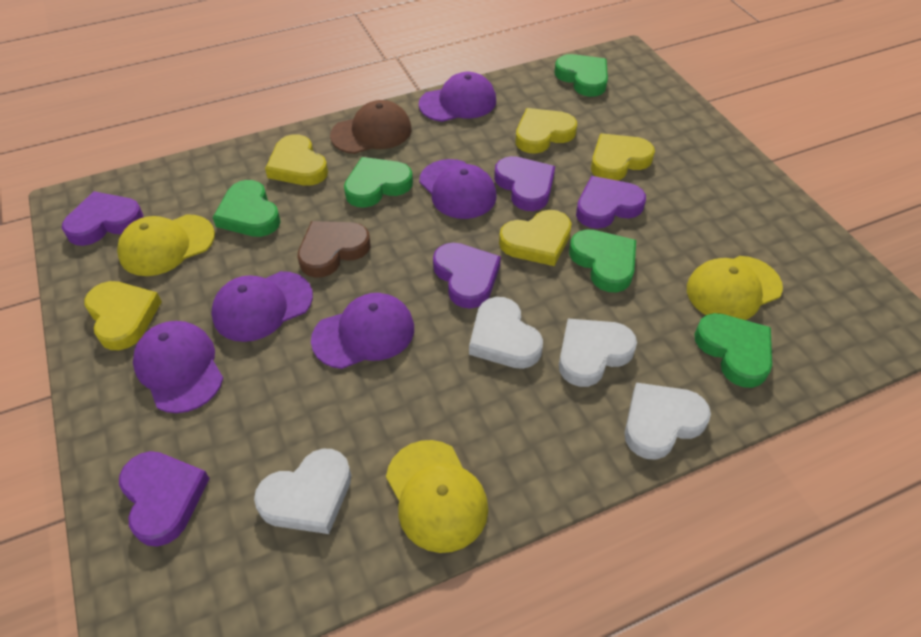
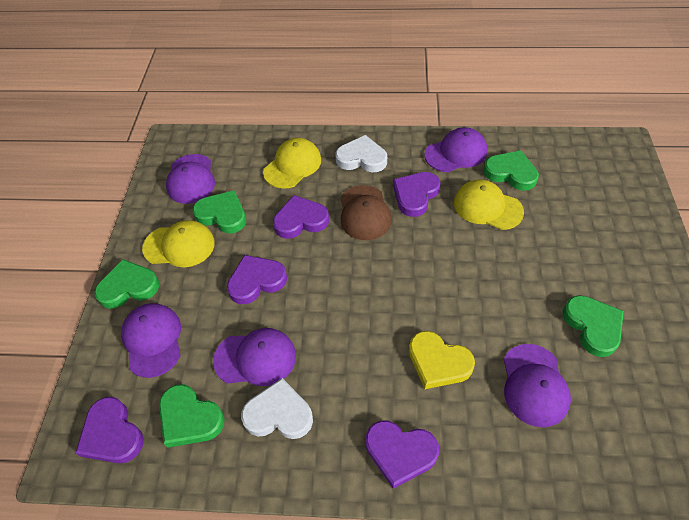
brown heart: [297,221,370,278] = 1 -> none = 0
white heart: [254,449,351,534] [469,297,543,369] [559,319,637,387] [625,383,711,460] = 4 -> [241,378,313,439] [336,135,387,172] = 2
yellow heart: [84,281,162,350] [265,134,328,186] [499,210,571,266] [516,108,577,154] [591,133,655,181] = 5 -> [409,331,475,389] = 1

